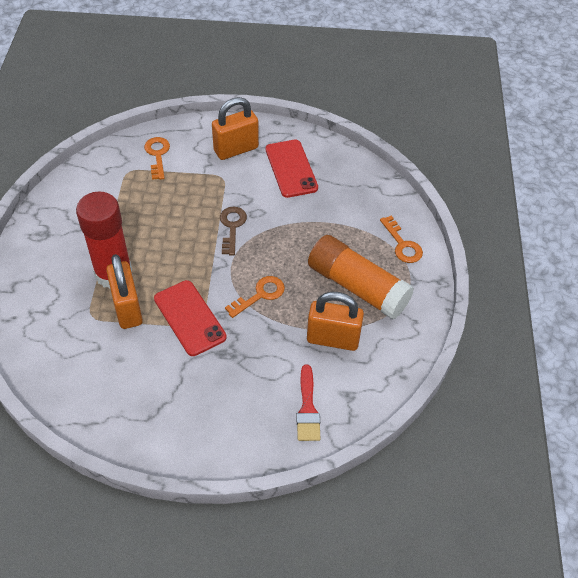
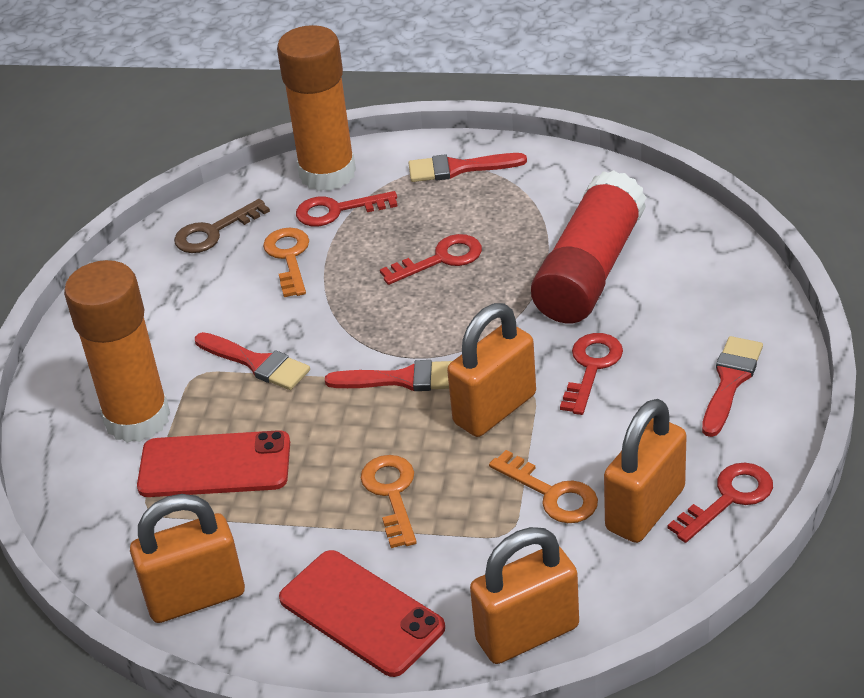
orange glue stick: [308,235,414,319] = 1 -> [64,260,170,443] [277,25,356,191] = 2
orange padlock: [106,254,143,329] [212,97,259,160] [307,292,364,351] = 3 -> [130,494,245,623] [447,303,536,437] [470,527,579,664] [604,399,687,543] = 4
red brush: [296,365,321,441] = 1 -> [195,332,310,390] [325,360,452,391] [408,153,527,182] [702,336,763,437] = 4
red key: none = 0 -> [296,191,397,226] [380,234,482,285] [560,333,623,415] [668,463,773,543] = 4

